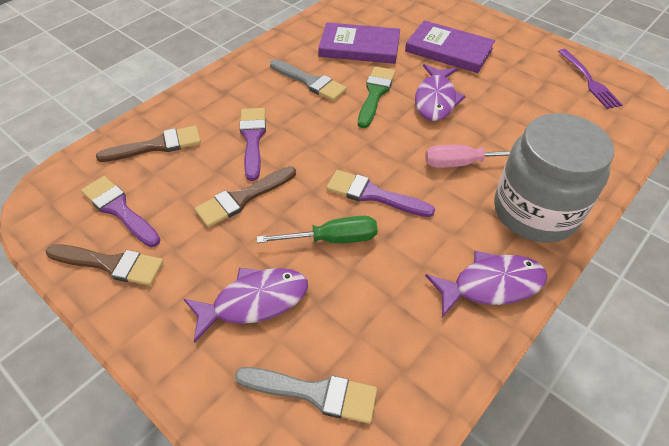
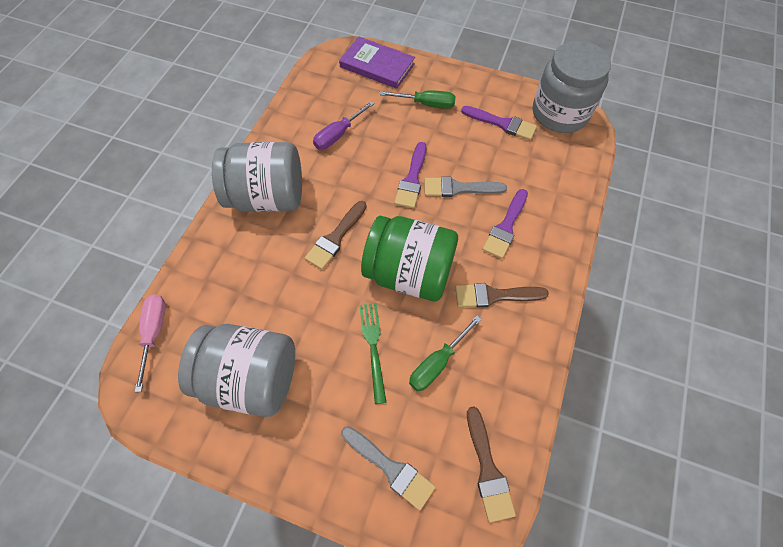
green brush: [358,66,395,128] = 1 -> none = 0
green fork: none = 0 -> [359,303,387,404] = 1
green jar: none = 0 -> [361,216,458,301] = 1
green screwdriver: [257,216,378,243] = 1 -> [379,90,456,109] [409,315,482,391] = 2
grey jar: [494,113,614,243] = 1 -> [178,324,295,417] [212,142,302,212] [533,41,611,133] = 3
purple book: [318,22,400,64] [405,20,495,73] = 2 -> [339,36,415,89] = 1
purple fish: [184,268,308,343] [415,64,466,121] [425,251,547,317] = 3 -> none = 0
purple fork: [558,49,623,109] = 1 -> none = 0
purple screwdriver: none = 0 -> [313,101,375,150] = 1

